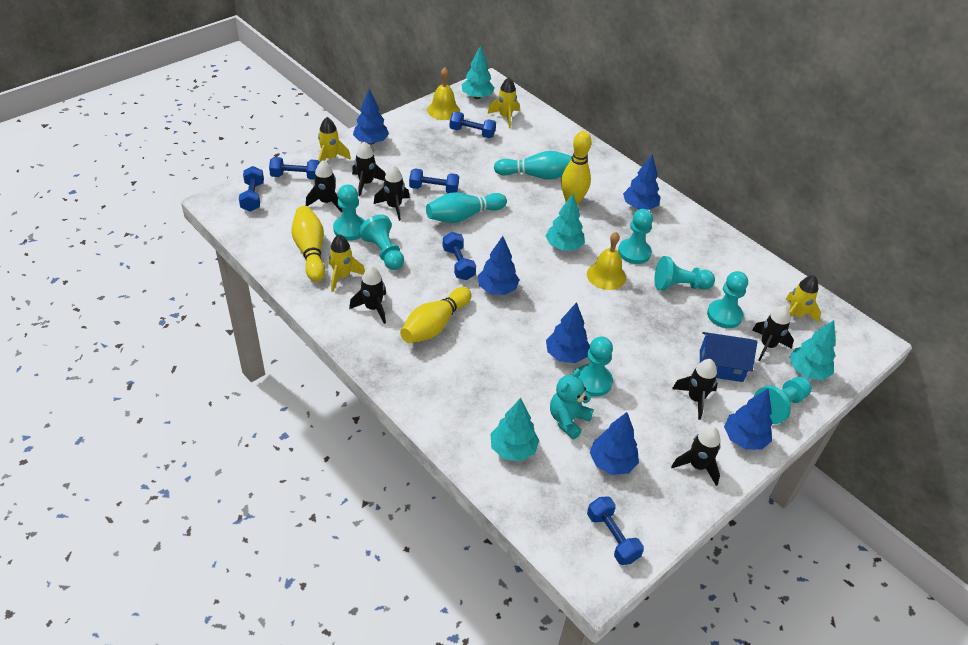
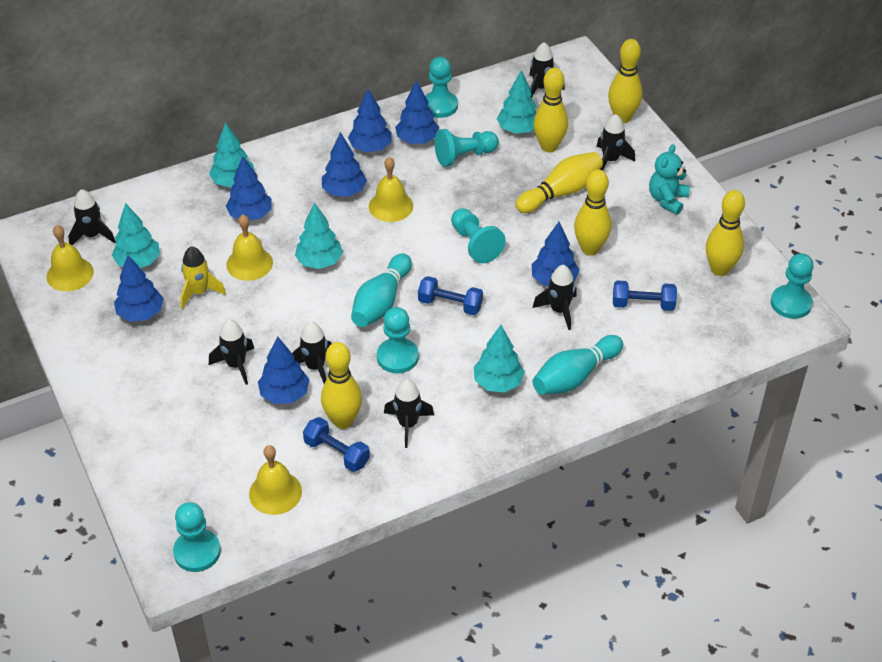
blue dumbbell: [239,166,264,212] [269,157,320,180] [409,168,459,193] [443,232,476,280] [449,112,496,138] [587,496,644,565] = 6 -> [303,417,370,472] [418,276,483,315] [613,280,677,311] = 3
blue house: [700,332,757,382] = 1 -> none = 0
blue tree: [353,89,389,144] [478,236,520,295] [546,302,590,363] [590,412,639,475] [623,154,661,210] [724,388,773,450] = 6 -> [114,255,164,322] [226,156,271,221] [258,336,310,404] [322,132,367,197] [348,89,392,152] [395,80,439,144] [532,222,580,286] = 7
turquoise pawn: [333,184,365,241] [359,214,404,270] [579,336,613,397] [618,209,653,264] [655,256,715,291] [707,271,748,328] [754,376,812,424] = 7 -> [173,502,221,572] [377,307,419,373] [425,57,458,118] [435,129,499,167] [451,208,506,263] [771,253,814,319] = 6
turquoise tree: [462,45,495,99] [490,398,539,461] [546,194,585,251] [789,320,836,380] = 4 -> [112,203,160,268] [209,123,254,187] [295,202,343,269] [474,325,525,392] [497,70,537,134] = 5
yellow bell: [427,67,460,120] [587,232,626,290] = 2 -> [46,225,94,291] [226,215,273,281] [249,445,302,515] [369,157,413,222] = 4
yellow bowling pin: [292,206,325,282] [400,287,472,343] [561,131,592,205] = 3 -> [321,342,362,429] [516,152,603,213] [533,68,568,152] [574,169,611,256] [608,39,642,123] [706,190,745,276] = 6
yellow rocket: [318,117,351,162] [329,234,365,292] [487,77,519,129] [786,275,821,323] = 4 -> [180,246,226,309] = 1

